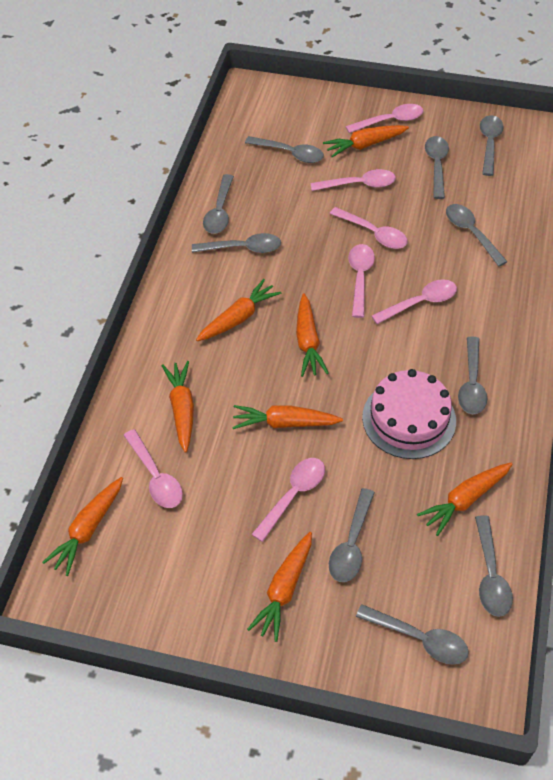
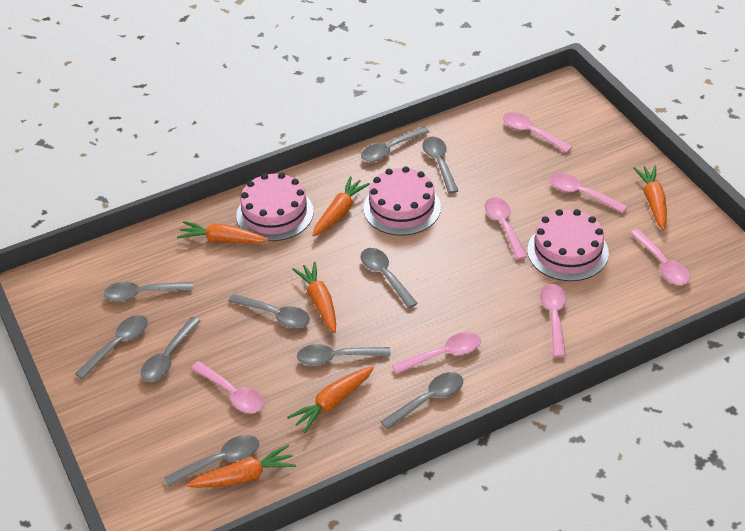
orange carrot: [42,477,123,576] [162,361,194,453] [196,279,281,341] [232,405,343,429] [247,532,312,642] [296,294,329,377] [323,125,409,158] [417,463,512,536] = 8 -> [177,221,269,244] [186,445,296,488] [287,366,374,433] [292,262,336,333] [312,176,370,237] [633,165,667,230] = 6
pink cake: [362,369,456,459] = 1 -> [236,173,314,241] [363,166,441,236] [527,209,609,281] = 3

